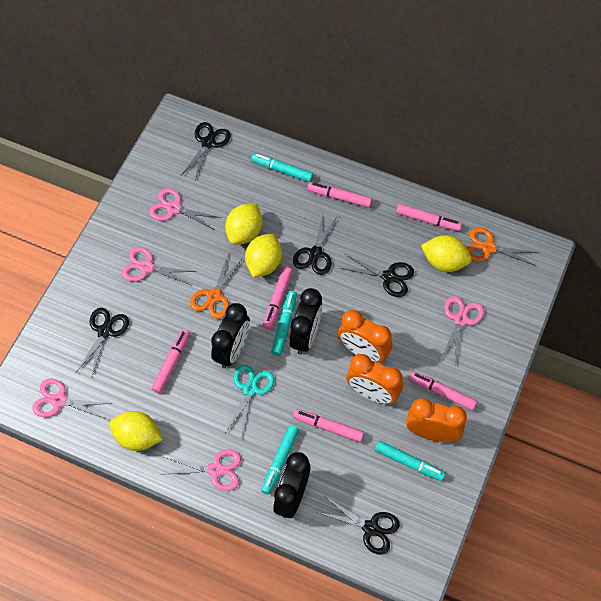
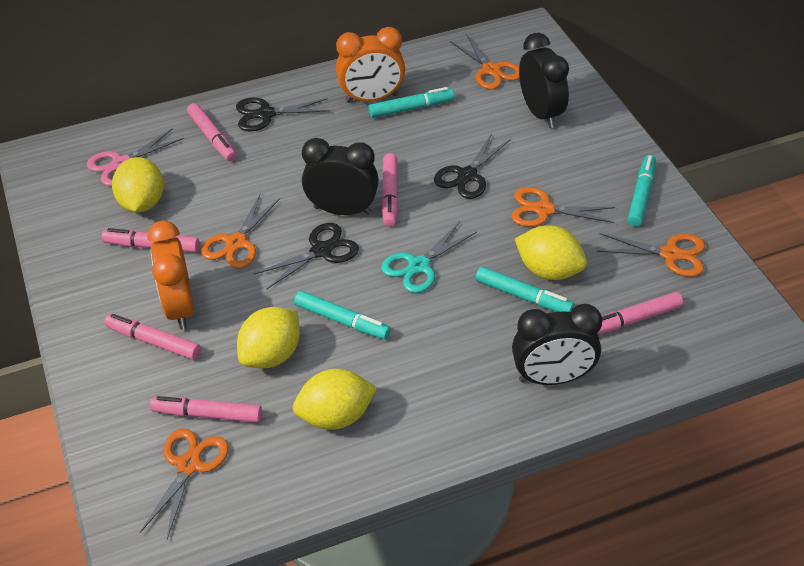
black scissors: [76,308,129,376] [181,122,231,180] [293,214,338,275] [317,497,400,555] [340,254,414,297] = 5 -> [236,98,330,132] [254,223,359,290] [434,133,511,199] = 3
orange clock: [338,310,393,363] [346,354,403,404] [406,398,467,442] = 3 -> [147,220,194,330] [336,27,405,103] = 2
orange scissors: [190,255,243,319] [467,227,539,266] = 2 -> [140,428,229,539] [201,193,280,269] [450,34,520,89] [511,187,615,227] [597,233,705,277] = 5
pink scissors: [32,378,112,419] [122,247,196,285] [149,188,221,230] [164,449,241,491] [440,296,484,363] = 5 -> [87,129,184,186] = 1

